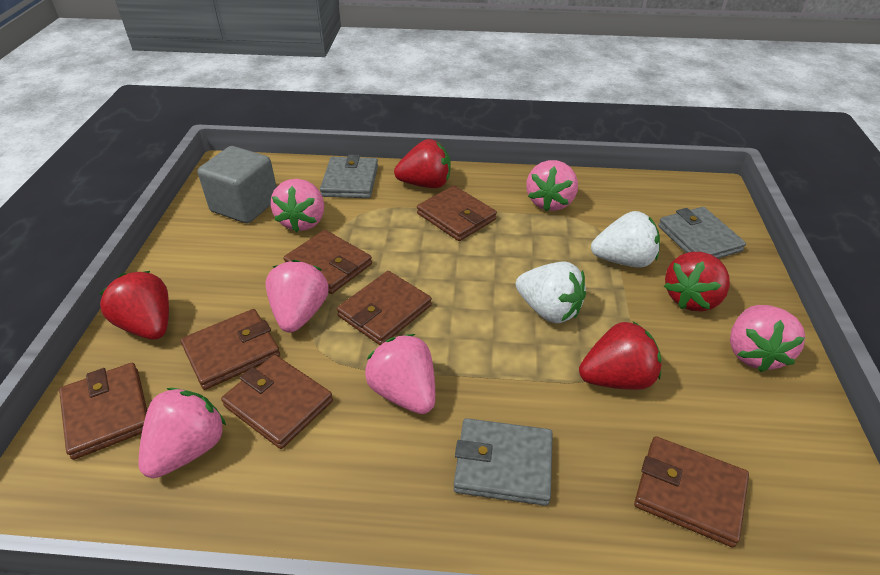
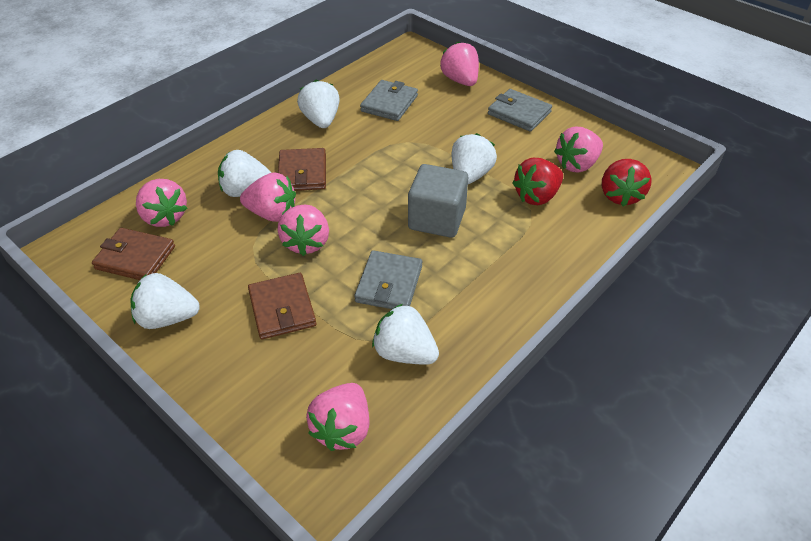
brown wallet: [59,363,147,460] [181,309,280,390] [221,355,333,449] [283,230,372,294] [337,271,432,345] [417,186,497,241] [634,436,749,547] = 7 -> [92,228,175,280] [248,273,316,339] [278,148,326,191] = 3
red strawberry: [100,271,169,340] [394,139,451,188] [579,321,661,390] [664,252,730,311] = 4 -> [512,158,563,205] [602,159,652,206] = 2
white strawberry: [516,261,586,323] [591,211,660,268] = 2 -> [131,273,200,329] [218,150,272,197] [297,80,340,128] [372,304,439,365] [452,133,497,184] = 5

